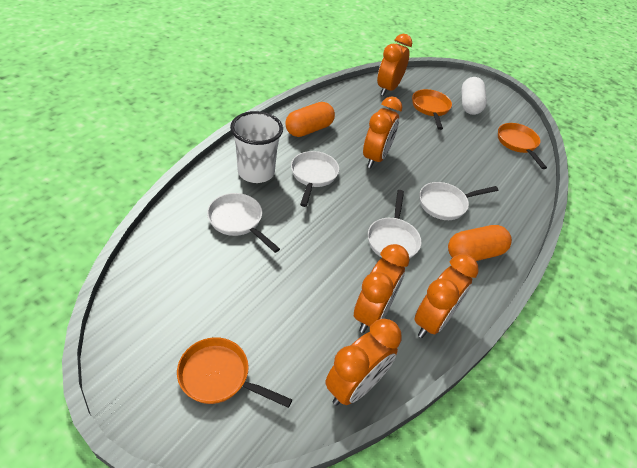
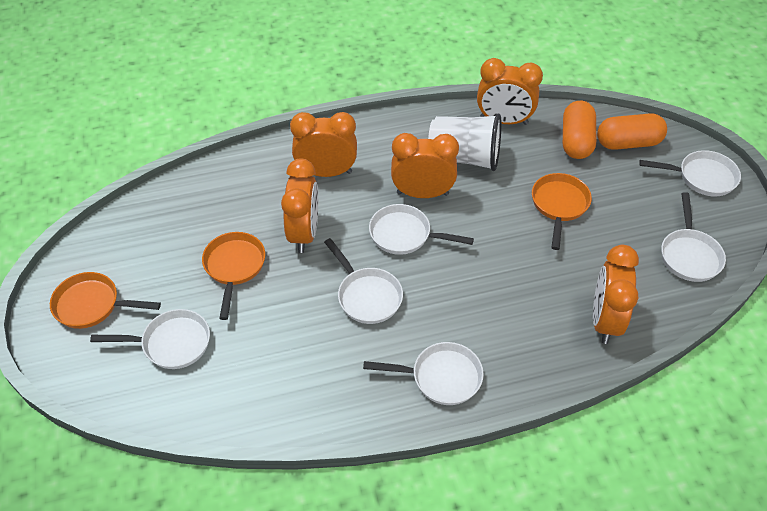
white capsule: [461,77,487,115] = 1 -> none = 0
white pan: [207,193,280,253] [291,151,339,207] [368,190,421,259] [420,182,498,220] = 4 -> [90,309,210,369] [324,238,403,324] [363,342,484,405] [369,204,474,255] [639,150,741,196] [661,192,726,282] = 6

